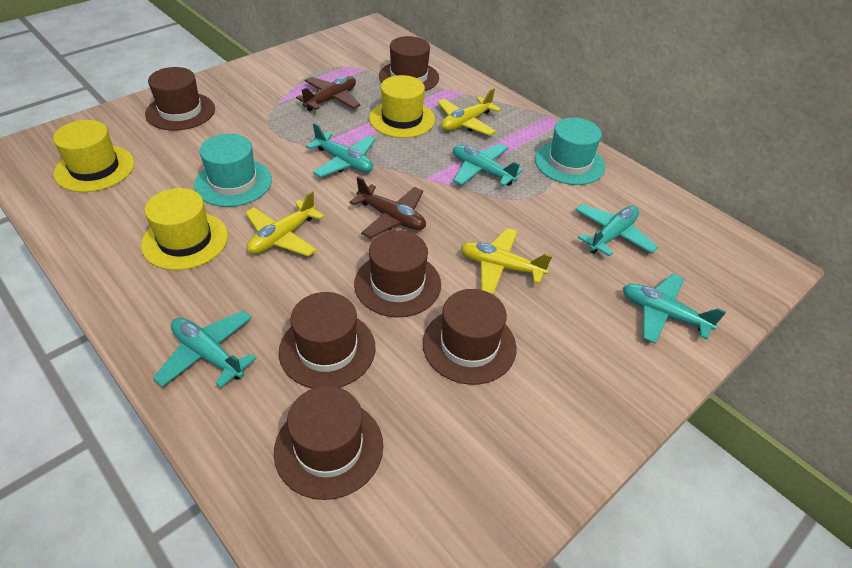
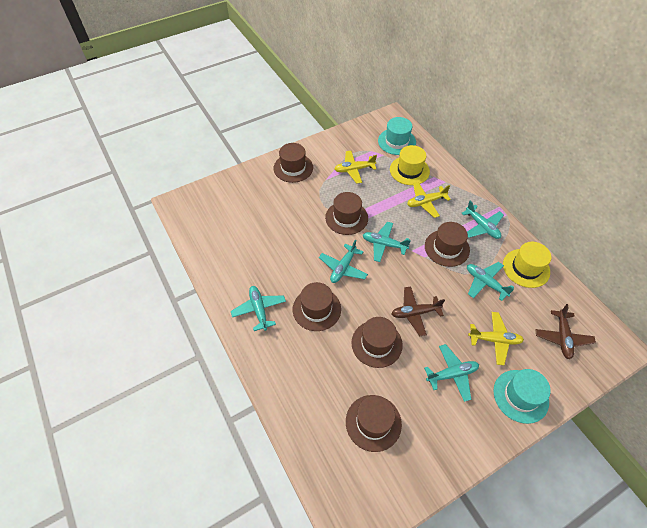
turquoise plane: [153,310,256,388] [306,123,375,177] [453,144,523,186] [575,204,658,256] [623,274,726,344] = 5 -> [231,286,286,331] [319,240,368,283] [363,222,411,262] [424,344,479,402] [461,201,504,239] [467,262,514,301] = 6
yellow hat: [53,120,135,192] [141,188,228,270] [369,75,435,138] = 3 -> [390,145,430,185] [503,242,551,288] = 2

